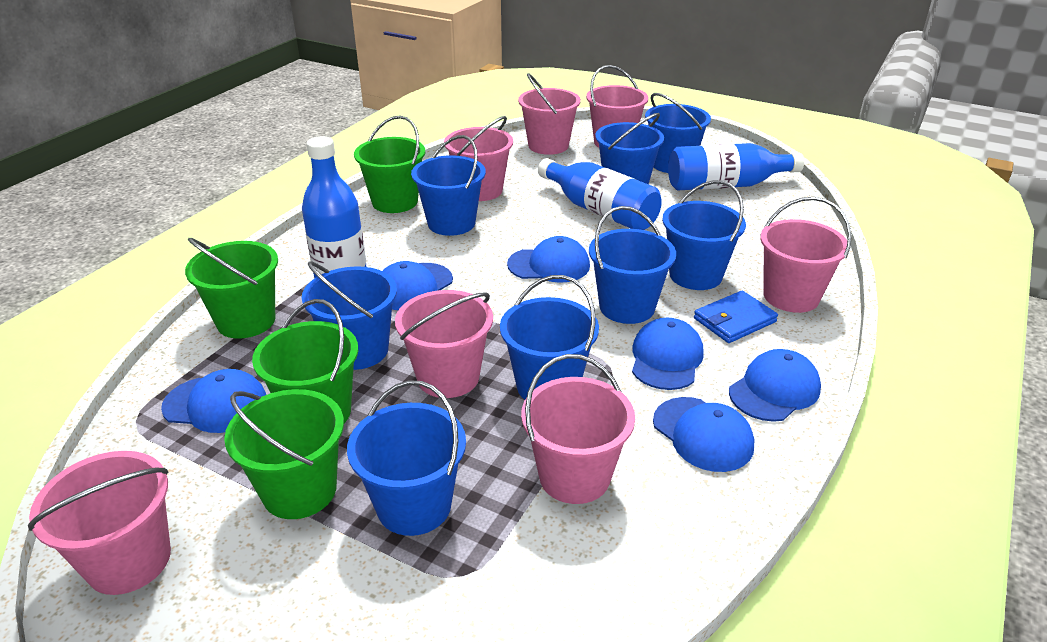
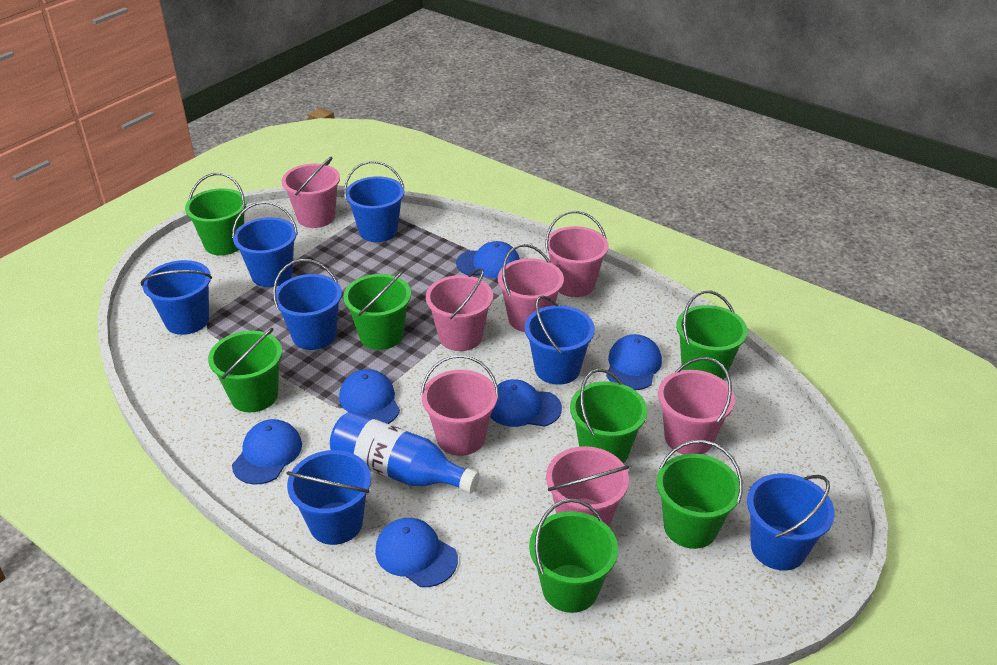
blue bottle: [302,136,367,278] [538,158,662,230] [668,143,804,190] = 3 -> [330,411,480,494] = 1
blue bucket: [302,261,397,370] [347,380,466,536] [411,135,486,236] [500,275,599,400] [589,206,676,324] [595,113,664,184] [645,93,711,173] [662,180,746,290] = 8 -> [140,260,212,335] [232,201,298,287] [273,259,342,350] [286,450,371,545] [344,161,404,242] [524,296,595,385] [747,473,835,571] = 7
blue wallet: [694,291,778,343] = 1 -> none = 0
green bucket: [185,238,278,339] [224,389,344,519] [252,299,358,423] [354,115,425,213] = 4 -> [185,173,247,255] [208,328,282,412] [343,270,411,350] [529,499,618,613] [570,369,647,463] [657,440,743,549] [676,291,748,379] = 7

